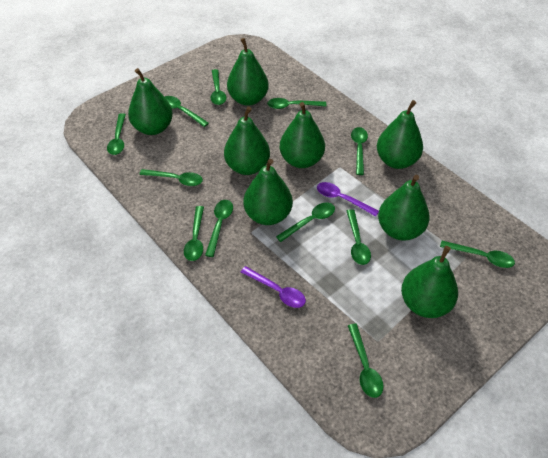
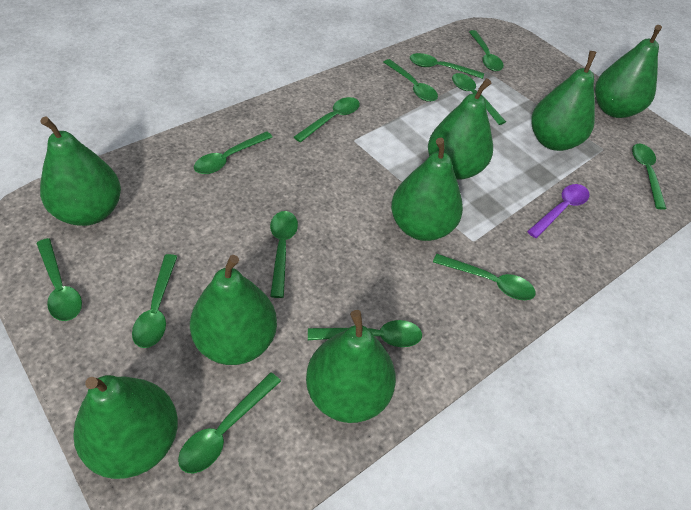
green spoon: [107,113,126,155] [139,169,203,186] [165,96,209,127] [184,206,204,261] [205,200,233,257] [211,69,226,105] [267,98,326,109] [276,203,335,242] [347,209,371,265] [348,324,383,398] [351,127,368,175] [440,241,515,268] = 12 -> [36,238,82,321] [132,254,178,348] [178,372,281,473] [194,131,272,174] [270,211,298,298] [294,97,360,142] [308,320,422,347] [383,59,438,102] [410,53,484,79] [433,254,536,300] [452,73,506,125] [469,30,504,71] [632,144,667,210] = 13
purple spoon: [241,266,306,308] [317,182,379,217] = 2 -> [527,184,590,238] = 1

